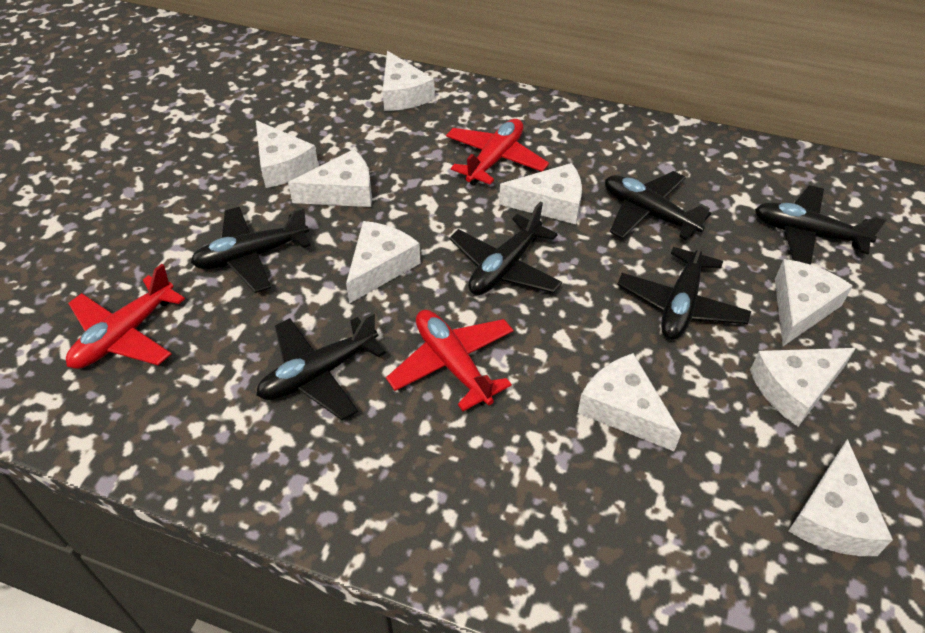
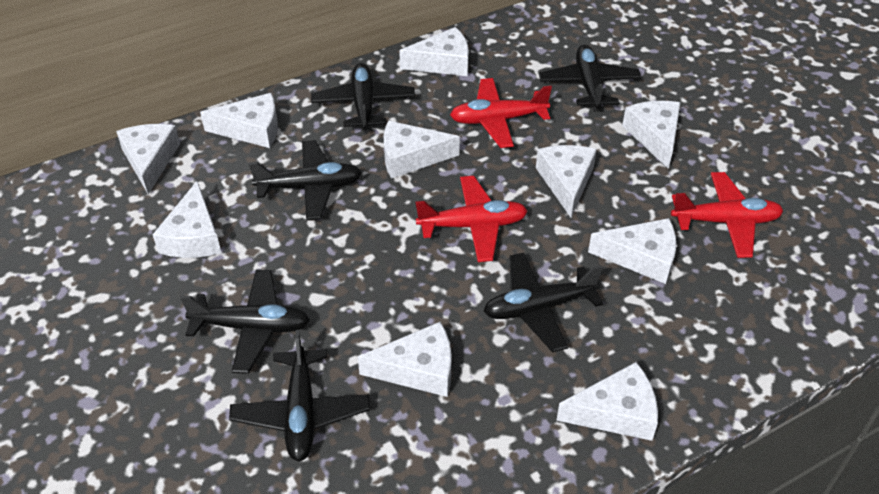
white cheese: [256,120,318,188] [288,149,372,207] [346,221,421,304] [383,51,435,111] [499,163,582,224] [578,353,681,451] [750,348,856,427] [775,259,853,346] [789,439,893,556] = 9 -> [116,124,180,194] [152,181,221,258] [200,93,278,148] [358,322,452,397] [384,121,460,178] [399,27,469,76] [536,145,597,218] [556,362,658,441] [588,218,676,284] [622,101,680,169] = 10

